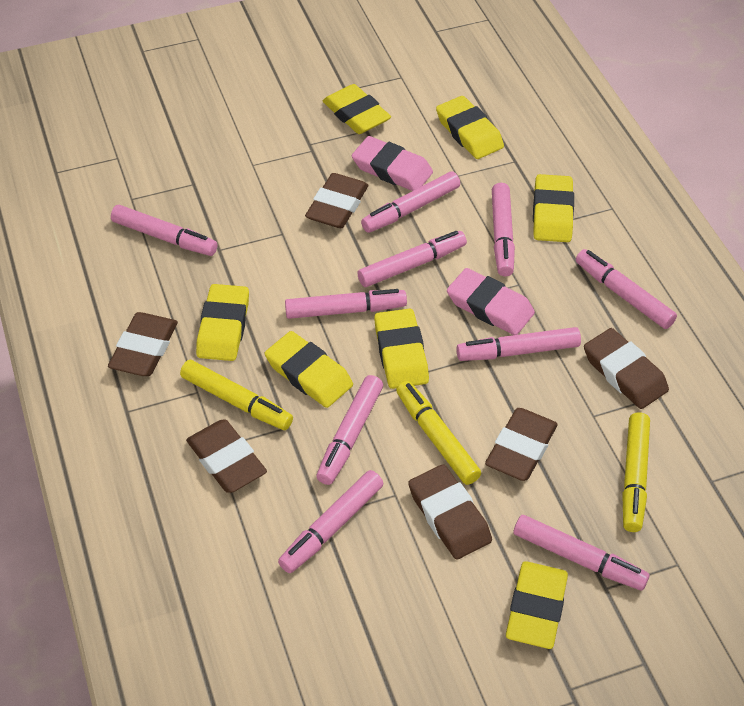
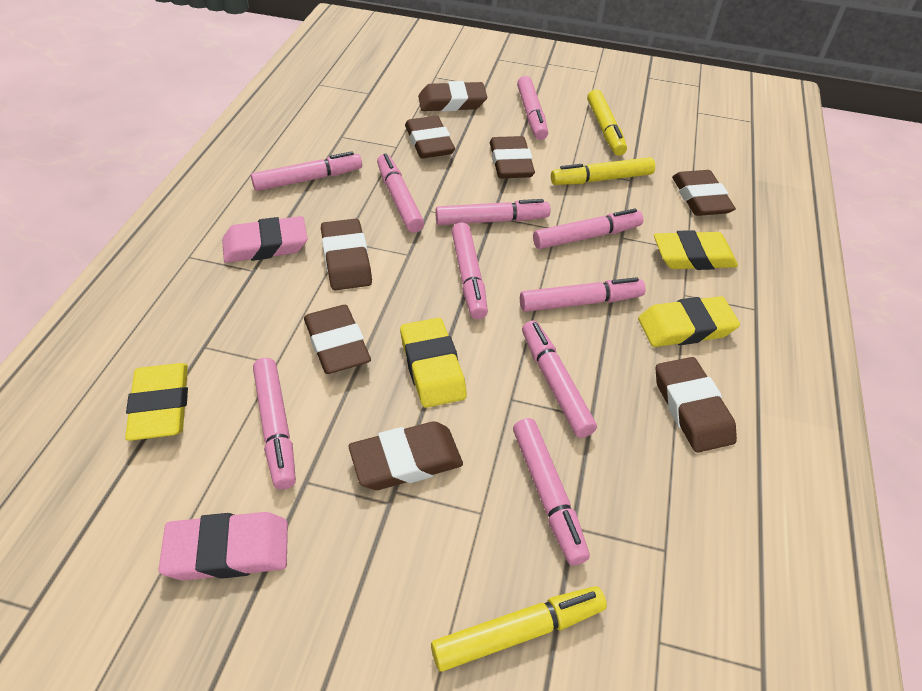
brown eraser: [108,312,178,376] [186,419,267,493] [305,173,368,228] [408,464,492,560] [485,408,558,481] [584,328,669,409] = 6 -> [304,305,371,374] [321,219,372,290] [348,421,463,490] [405,116,455,159] [418,81,487,112] [490,136,535,178] [656,357,737,453] [672,170,736,216] = 8
yellow eraser: [196,284,249,361] [265,331,353,408] [323,84,391,134] [374,309,429,389] [436,96,504,159] [506,561,568,649] [533,174,574,242] = 7 -> [125,363,188,441] [400,318,467,408] [638,296,740,347] [654,230,738,270] = 4

